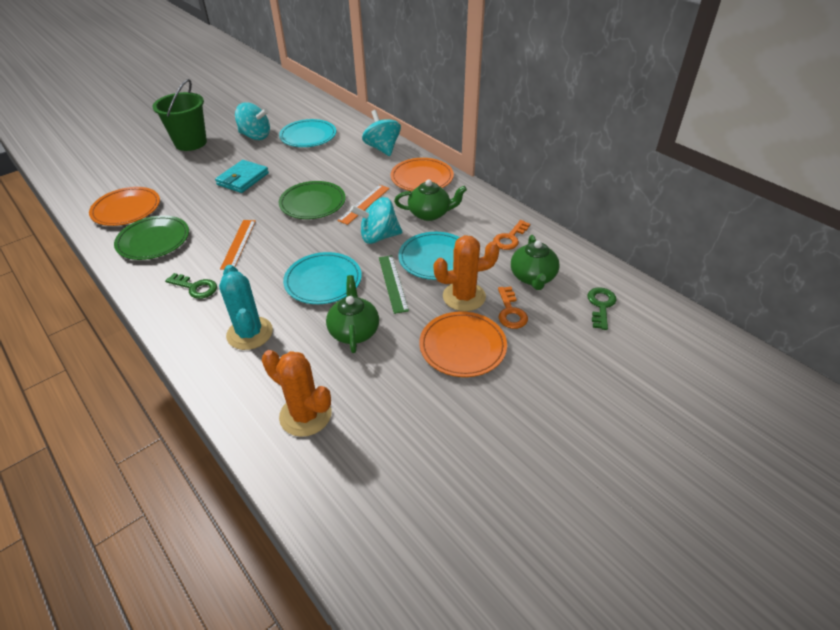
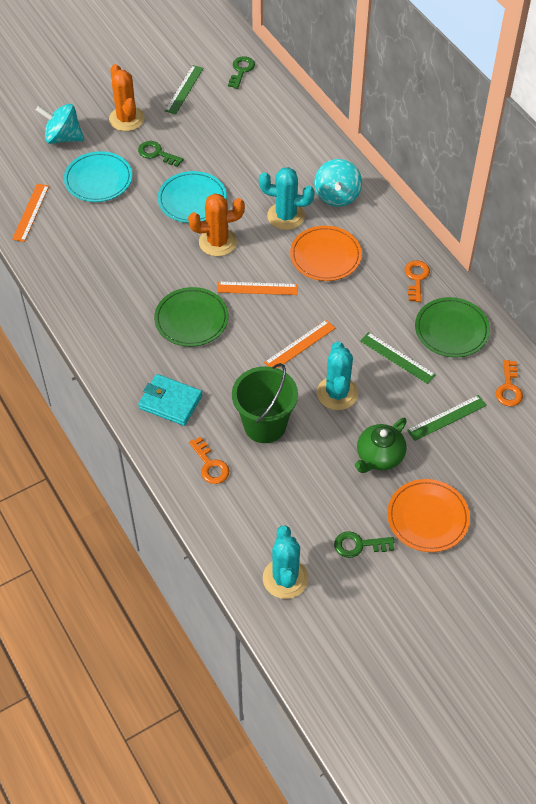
green key: [165,273,217,299] [587,288,617,330] = 2 -> [138,141,184,167] [228,56,255,89] [334,531,395,558] = 3
green ruler: [379,255,409,314] = 1 -> [165,65,204,114] [360,332,436,384] [407,395,487,441] = 3
green teapot: [326,275,379,353] [394,179,467,221] [511,235,560,290] = 3 -> [355,418,407,473] = 1
orange key: [493,220,530,250] [498,287,528,329] = 2 -> [189,437,229,484] [405,260,430,302] [496,360,523,406] = 3
orange plate: [89,187,160,226] [391,158,454,191] [419,311,507,377] = 3 -> [290,226,362,281] [387,479,470,552] = 2
orange ruler: [220,220,256,270] [337,185,390,225] = 2 -> [12,184,49,242] [217,281,298,295] [264,320,336,368] = 3
turquoise cactus: [219,265,273,350] = 1 -> [259,167,315,230] [263,526,308,599] [317,341,358,410] = 3
turquoise plate: [279,119,336,147] [283,252,362,304] [398,232,460,280] = 3 -> [64,151,132,202] [157,171,227,223] = 2
turquoise spinning top: [235,102,270,140] [350,197,402,244] [362,110,401,156] = 3 -> [35,104,84,144] [314,159,362,207] = 2

